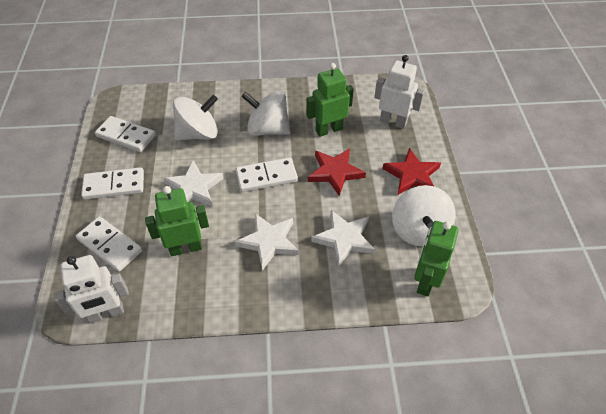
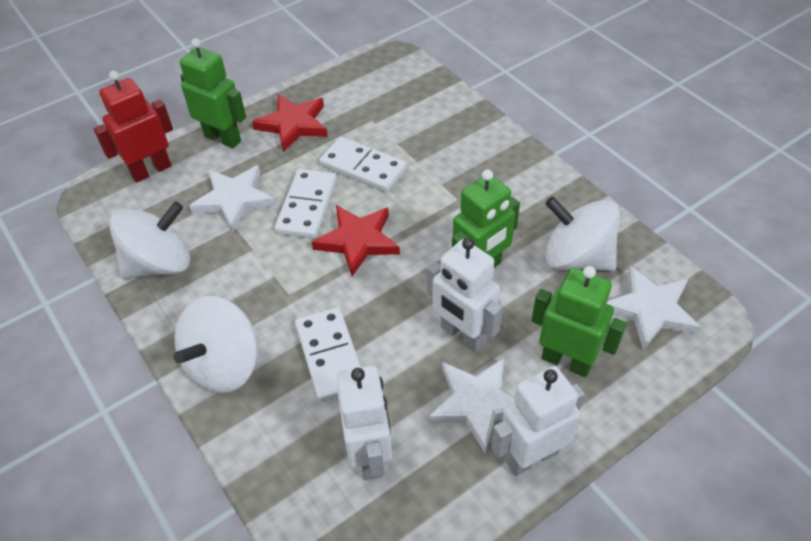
red robot: none = 0 -> [94,71,173,182] = 1
white domino: [76,216,142,272] [81,167,144,199] [95,116,156,152] [236,157,298,192] = 4 -> [275,169,337,239] [295,307,361,402] [319,137,407,192] = 3
white robot: [54,255,129,324] [374,55,425,129] = 2 -> [337,366,392,480] [426,238,502,352] [491,366,585,476] = 3

